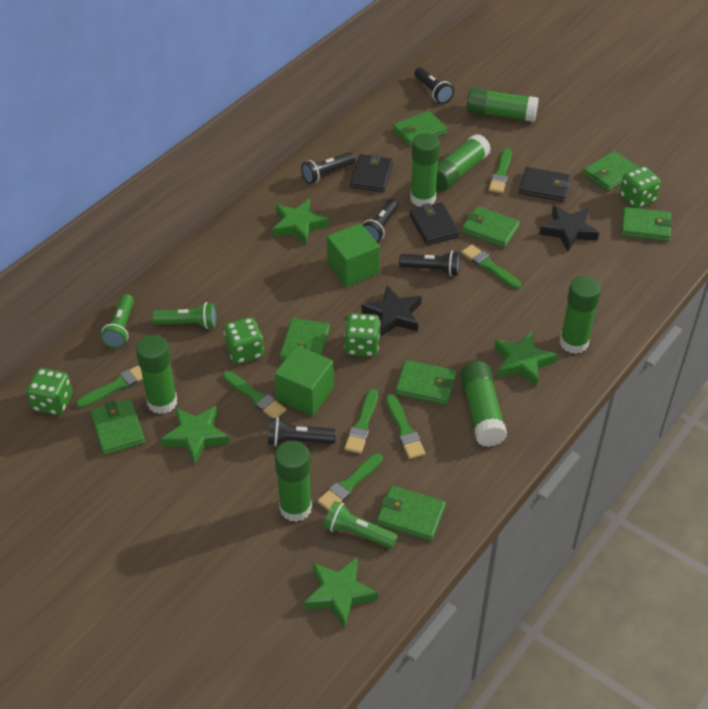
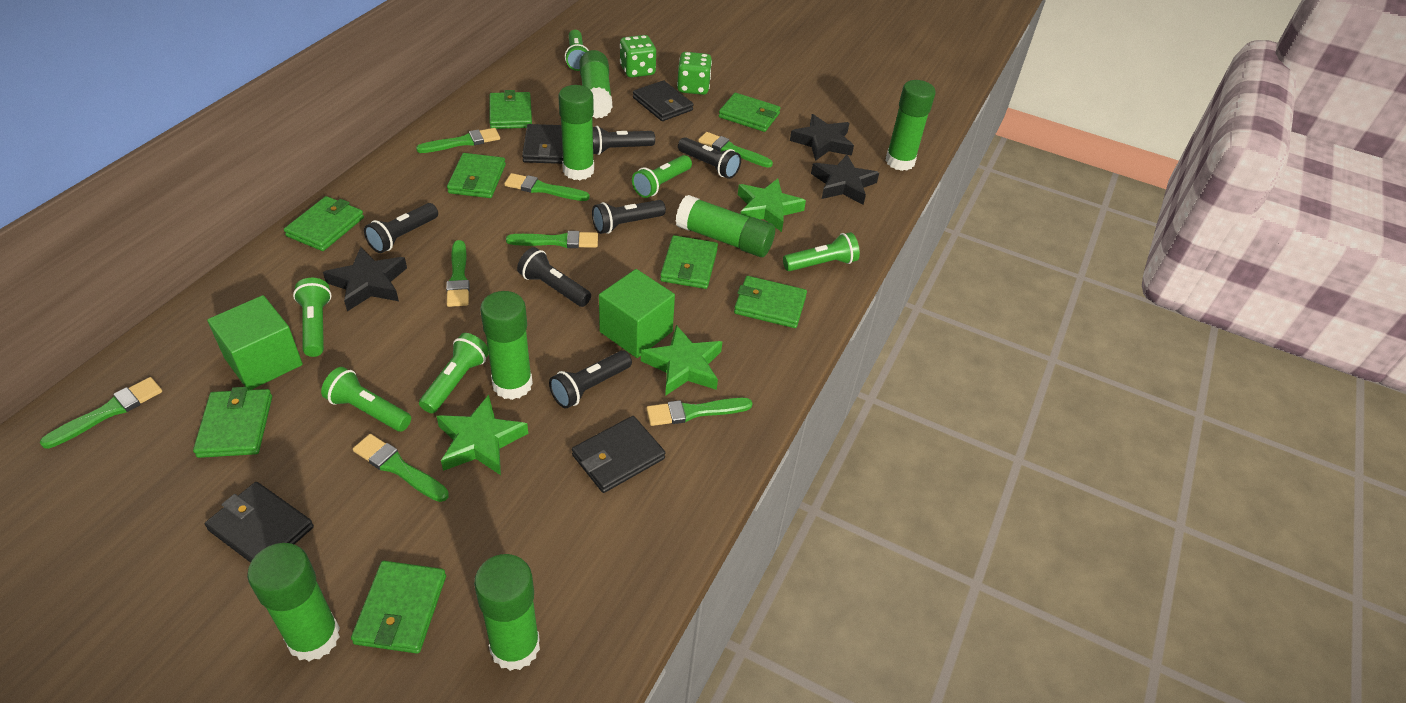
black flashlight: [268,417,336,446] [301,152,355,184] [362,199,399,243] [399,250,460,276] [414,67,454,104] = 5 -> [364,203,438,253] [517,247,591,307] [549,350,632,408] [592,200,666,234] [593,126,655,155] [678,137,741,179] = 6
black star: [361,285,422,337] [539,205,599,251] = 2 -> [323,247,407,311] [790,114,854,161] [811,155,879,205] = 3
black wallet: [350,154,393,192] [409,202,460,245] [519,167,571,202] = 3 -> [205,482,314,563] [522,124,563,164] [572,416,665,493] [633,80,694,121] = 4
green brush: [76,365,143,408] [223,371,286,418] [317,453,383,511] [344,389,378,454] [386,394,425,459] [461,245,521,289] [489,148,512,193] = 7 -> [39,377,162,449] [353,434,449,502] [416,128,500,153] [446,240,470,307] [504,173,590,201] [506,231,598,248] [646,398,753,426] [698,132,773,168] = 8
green dice: [26,368,73,415] [224,317,264,364] [344,313,380,357] [620,166,661,208] = 4 -> [620,35,656,78] [677,52,712,95] = 2
green flashlight: [101,294,134,348] [152,302,217,329] [324,501,398,549] = 3 -> [293,278,332,357] [321,367,411,432] [419,333,489,413] [565,30,589,71] [632,155,692,198] [783,232,860,271] = 6
green star: [160,406,229,464] [272,199,329,245] [303,557,378,629] [494,332,558,386] = 4 -> [436,395,528,475] [641,325,722,396] [738,178,806,232] = 3

